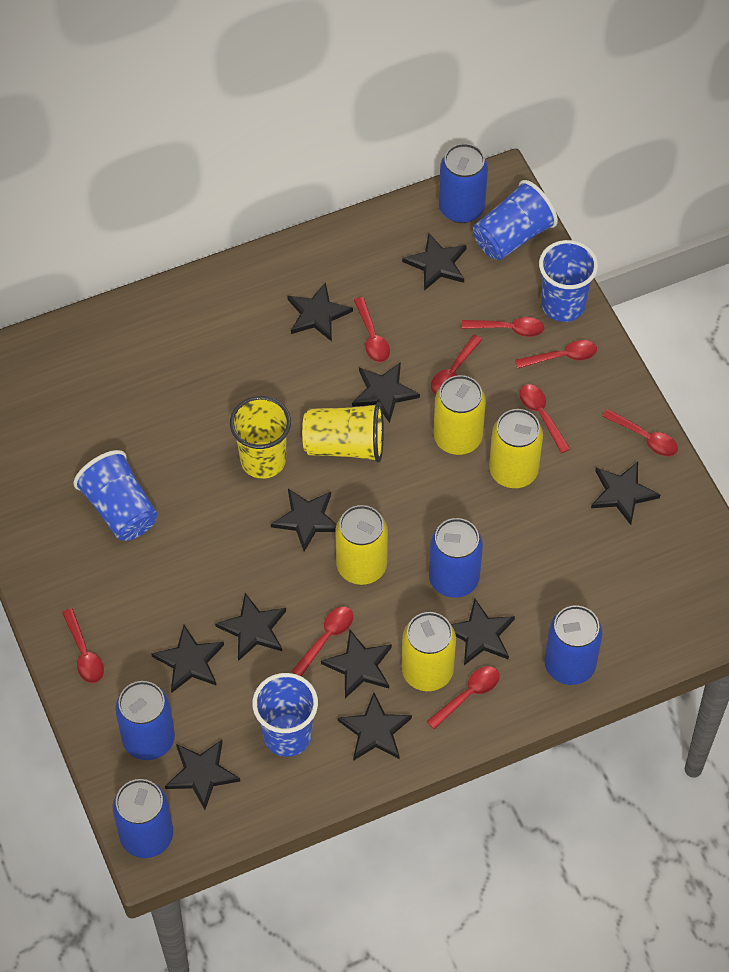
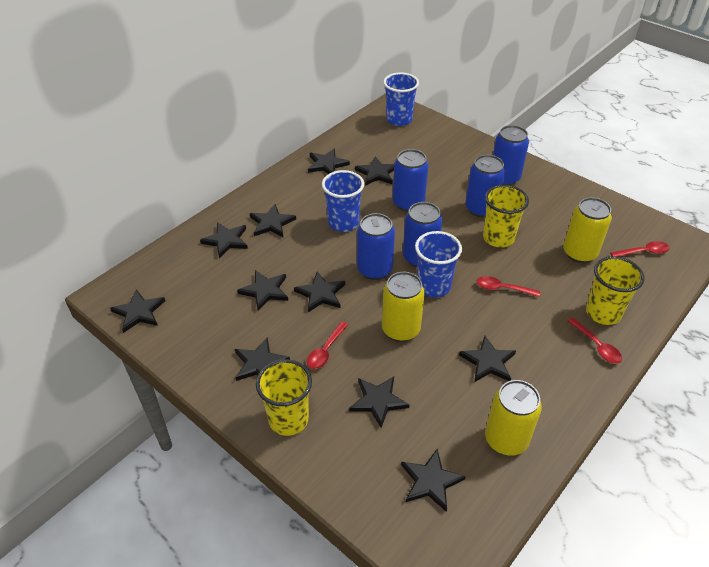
blue cup: [73,450,157,541] [252,673,318,757] [473,180,558,260] [539,240,598,322] = 4 -> [322,170,364,232] [383,72,419,126] [415,231,462,298] = 3
red spoon: [62,608,104,683] [292,607,353,676] [354,297,390,362] [427,666,500,729] [431,335,482,394] [462,317,544,337] [515,340,597,368] [519,384,570,453] [602,409,678,456] = 9 -> [307,322,348,369] [477,276,540,297] [567,318,622,364] [610,241,670,257] = 4
yellow can: [335,505,388,585] [402,612,456,691] [433,375,486,455] [489,409,543,488] = 4 -> [382,272,425,342] [485,380,542,456] [563,197,612,263] = 3
yellow cup: [230,396,291,479] [302,402,384,463] = 2 -> [256,359,312,436] [483,185,529,247] [586,256,644,325] = 3

